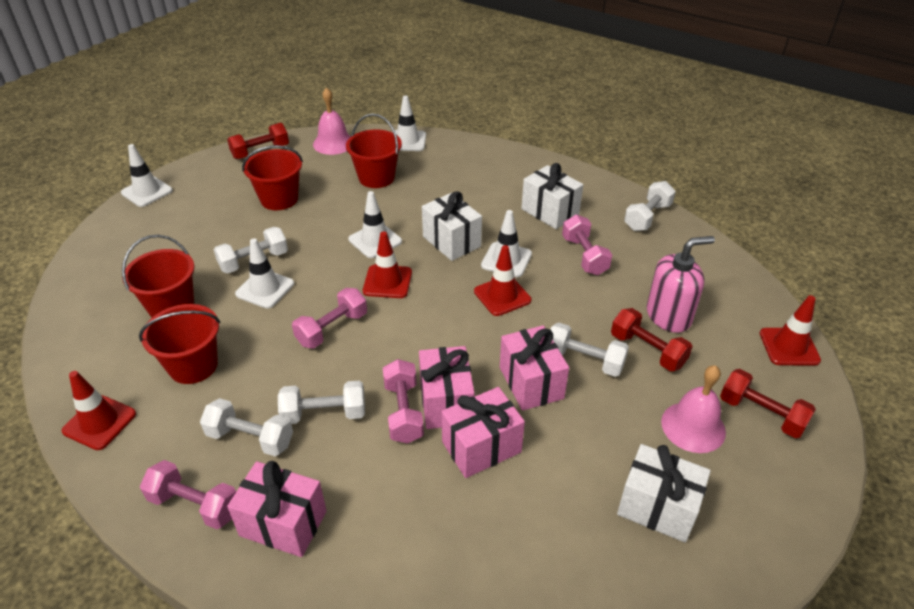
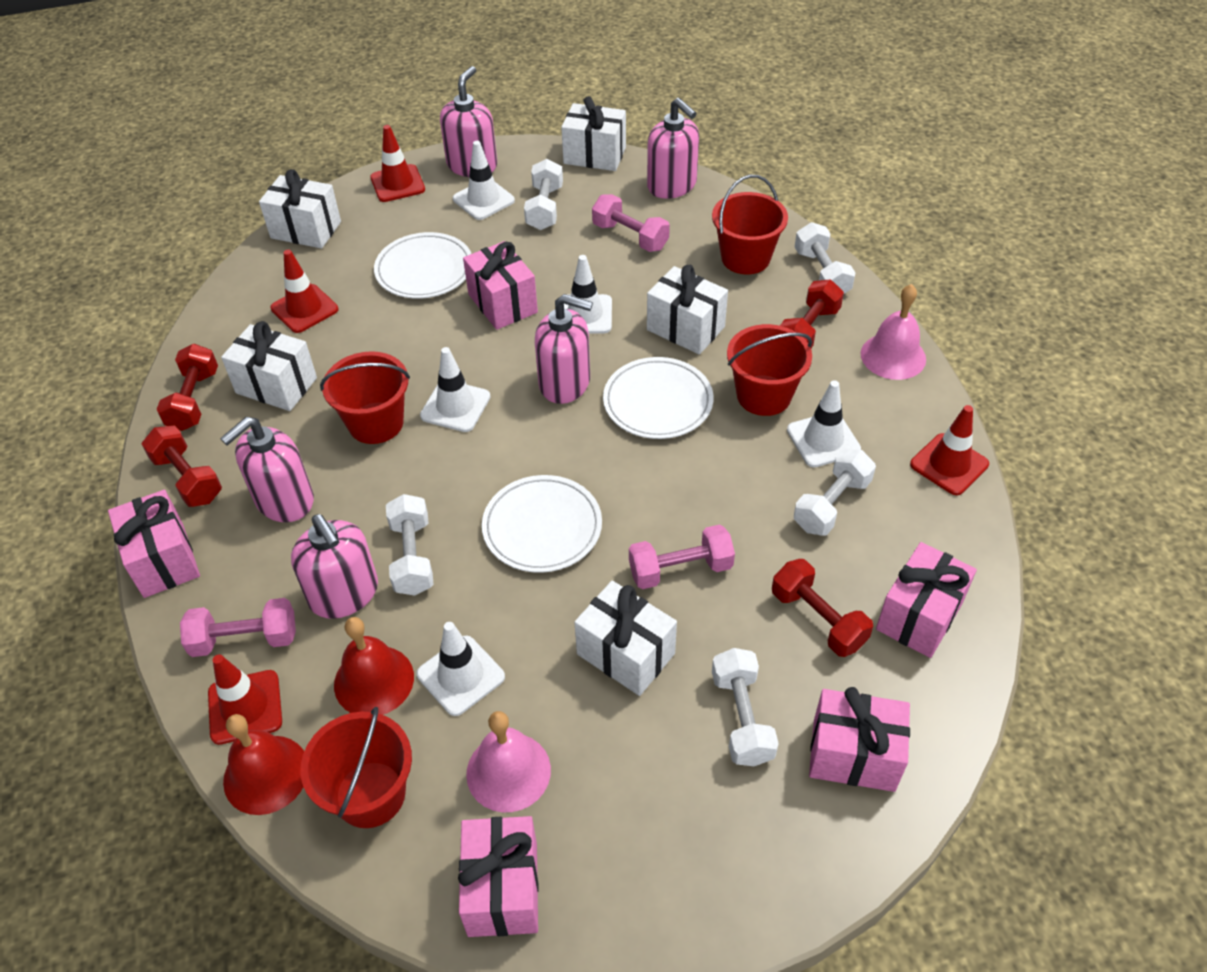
pink dumbbell: [140,460,236,529] [292,288,367,349] [383,359,424,444] [562,214,612,275] = 4 -> [180,598,296,657] [592,194,670,252] [629,525,735,589] = 3
pink gift: [227,461,327,557] [419,346,475,429] [441,387,525,478] [500,325,569,411] = 4 -> [108,490,200,598] [458,816,539,937] [463,241,538,330] [809,687,910,792] [876,542,977,658] = 5
pink soap dispenser: [647,236,715,333] = 1 -> [220,417,314,522] [291,514,378,619] [440,66,497,177] [535,294,593,404] [647,98,699,199] = 5
red bell: none = 0 -> [223,714,304,815] [334,617,414,715] = 2
red dumbbell: [227,123,289,159] [611,308,693,371] [720,369,816,438] = 3 -> [142,425,222,507] [156,344,218,431] [772,559,873,657] [780,280,844,348] = 4
white gift: [422,191,482,261] [521,163,583,229] [617,444,711,543] = 3 -> [221,321,317,411] [259,169,341,248] [561,96,626,171] [574,581,677,696] [647,265,728,355] = 5
white plate: none = 0 -> [374,232,471,299] [482,475,602,573] [603,357,713,439] = 3

